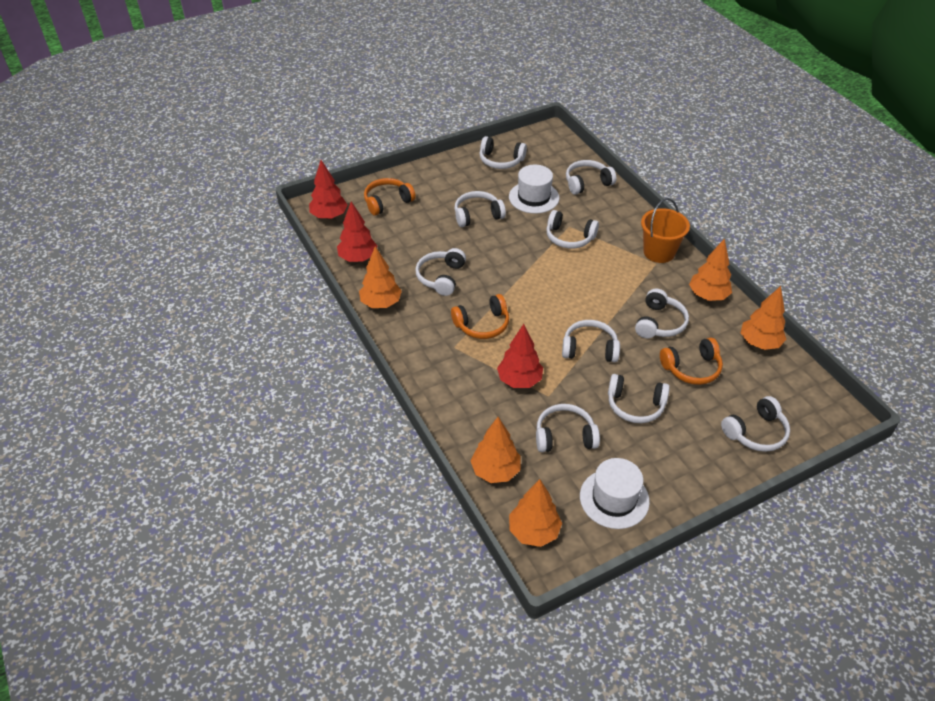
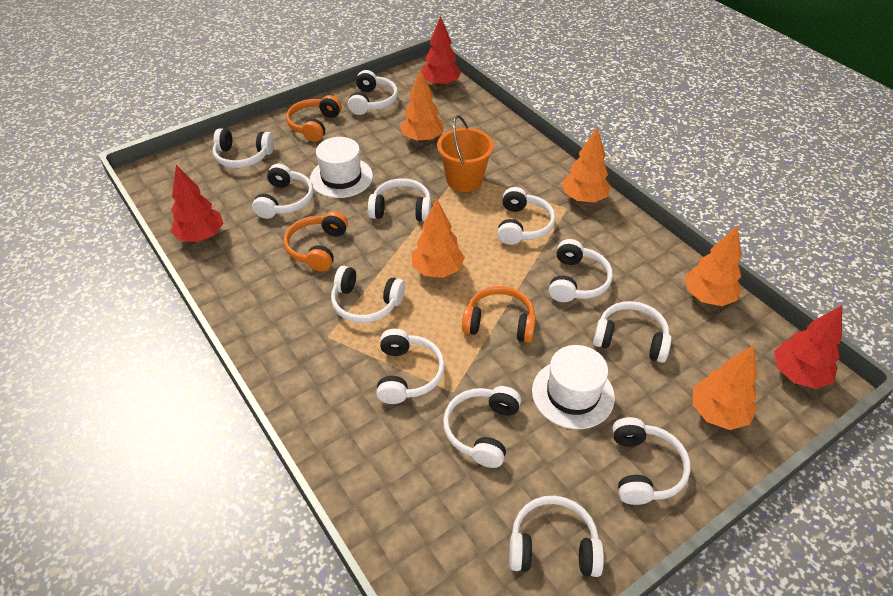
white headphones: [415,248,466,296] [454,191,506,227] [480,136,527,169] [536,404,600,452] [546,210,599,249] [562,320,620,362] [566,160,616,195] [608,374,670,423] [635,289,689,338] [721,396,790,452] = 10 -> [213,128,274,168] [252,164,314,219] [331,266,405,323] [348,70,398,115] [368,178,431,222] [376,329,445,404] [443,386,521,468] [497,187,555,245] [509,496,604,577] [549,239,613,302] [593,301,672,363] [613,417,691,505] = 12

